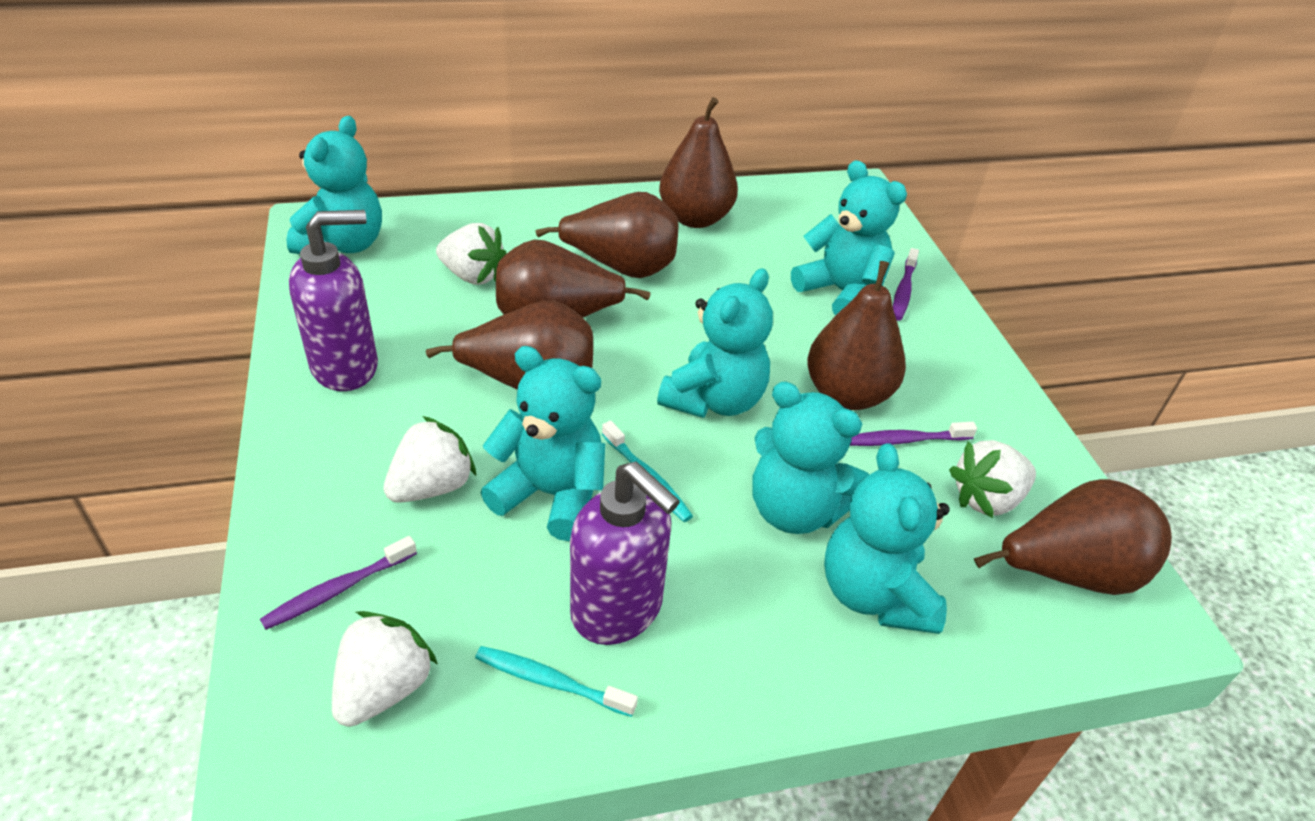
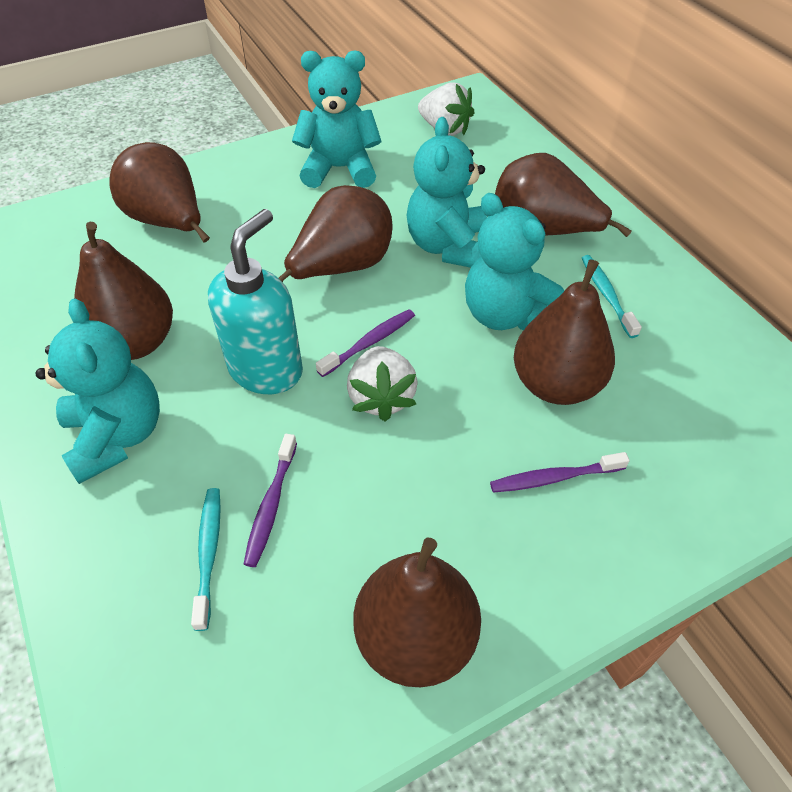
purple soap dispenser: [289,210,378,391] [570,461,680,645] = 2 -> none = 0
turquoise soap dispenser: none = 0 -> [208,209,303,394] = 1
turquoise teddy bear: [286,116,382,254] [481,346,605,541] [657,268,773,418] [752,382,869,534] [791,160,907,315] [824,443,950,634] = 6 -> [35,298,160,484] [292,51,382,188] [407,117,487,268] [465,193,564,330] = 4
white strawberry: [332,611,438,727] [383,416,476,503] [436,223,507,285] [949,440,1036,518] = 4 -> [347,346,418,421] [418,82,475,136] = 2

